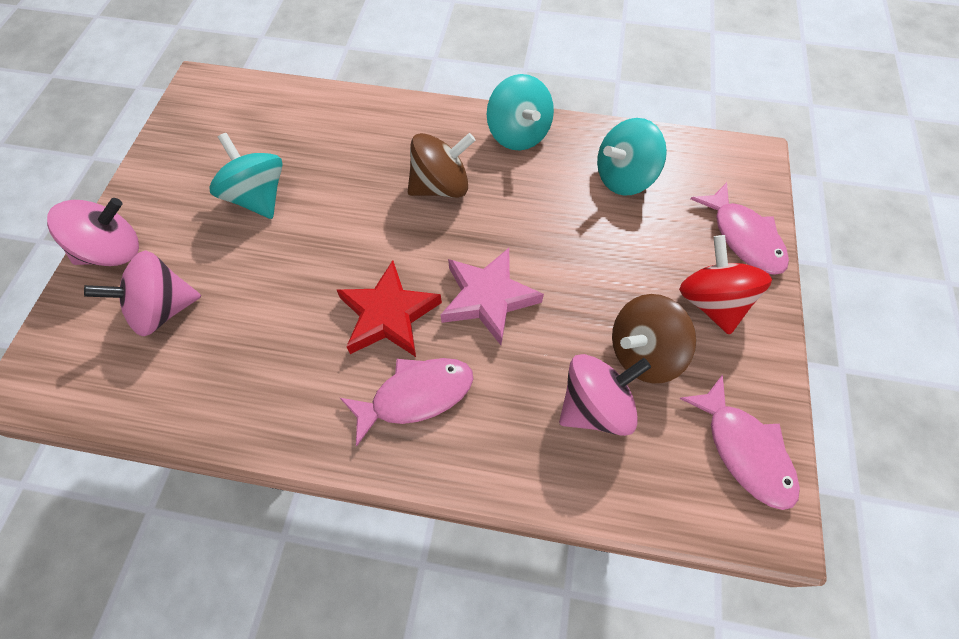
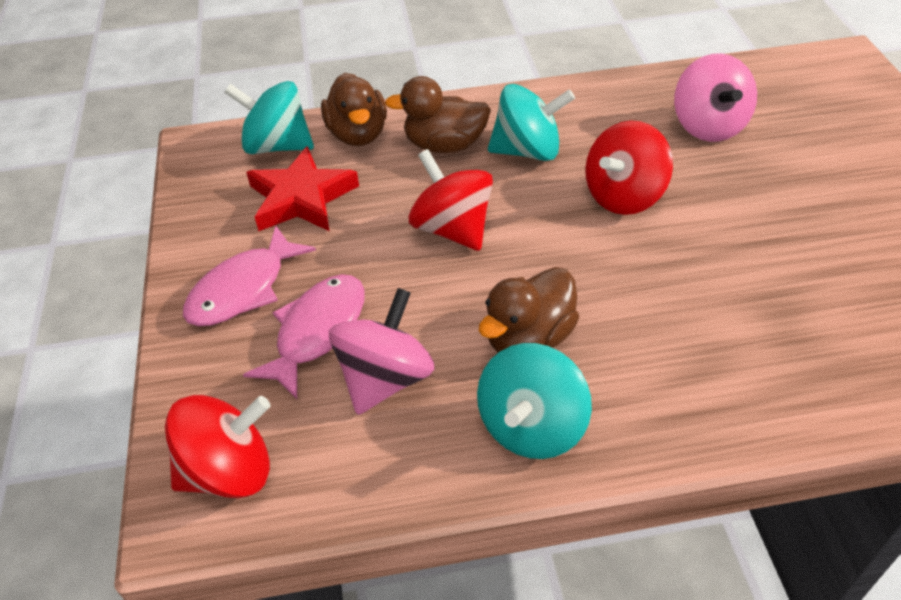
brown duck: none = 0 -> [321,73,387,146] [385,76,491,153] [479,267,579,353] = 3
brown spinning top: [408,133,475,198] [612,294,696,383] = 2 -> none = 0
pink fish: [340,358,473,447] [679,375,800,510] [691,182,789,275] = 3 -> [183,226,316,326] [243,274,365,399] = 2
pink spinning top: [47,198,139,266] [84,250,201,336] [559,354,651,436] = 3 -> [329,288,435,415] [674,54,757,142] = 2
pink star: [441,248,544,345] = 1 -> none = 0
red spinning top: [679,235,772,335] = 1 -> [165,395,270,498] [409,149,493,251] [585,121,673,215] = 3

